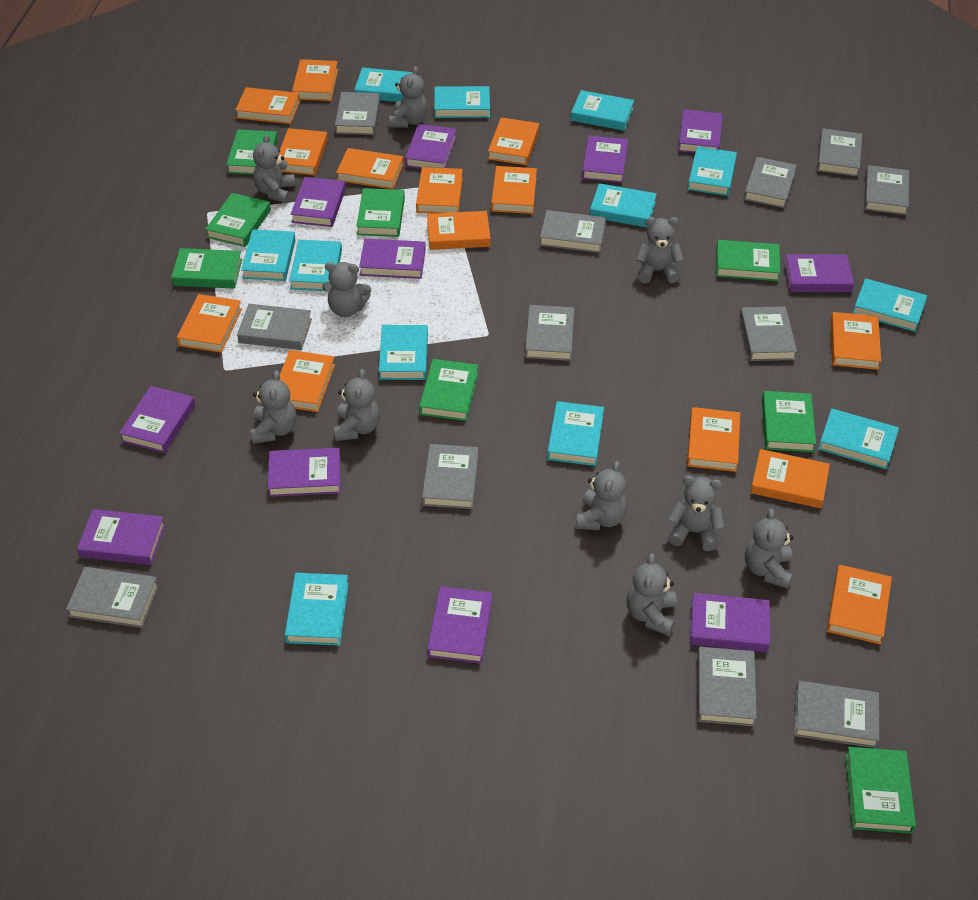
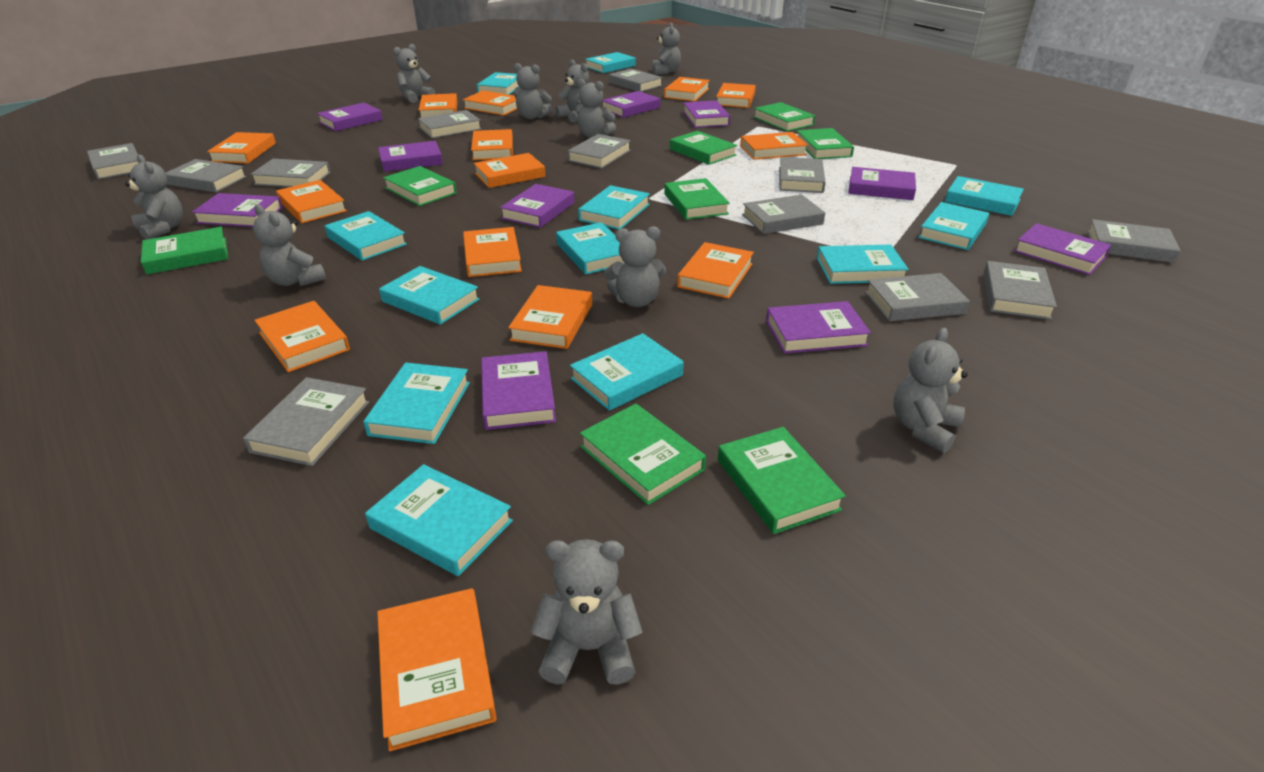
purple book: [77,509,165,565] [119,386,195,453] [268,448,341,497] [291,177,346,227] [359,239,426,279] [405,124,457,169] [427,586,492,664] [582,135,628,183] [678,109,723,153] [690,593,770,652] [784,254,854,292] = 11 -> [192,193,283,227] [317,103,383,131] [378,141,443,172] [481,351,556,430] [500,184,575,228] [603,91,660,118] [683,100,731,128] [766,301,871,354] [848,167,916,200] [1014,223,1111,275] = 10

